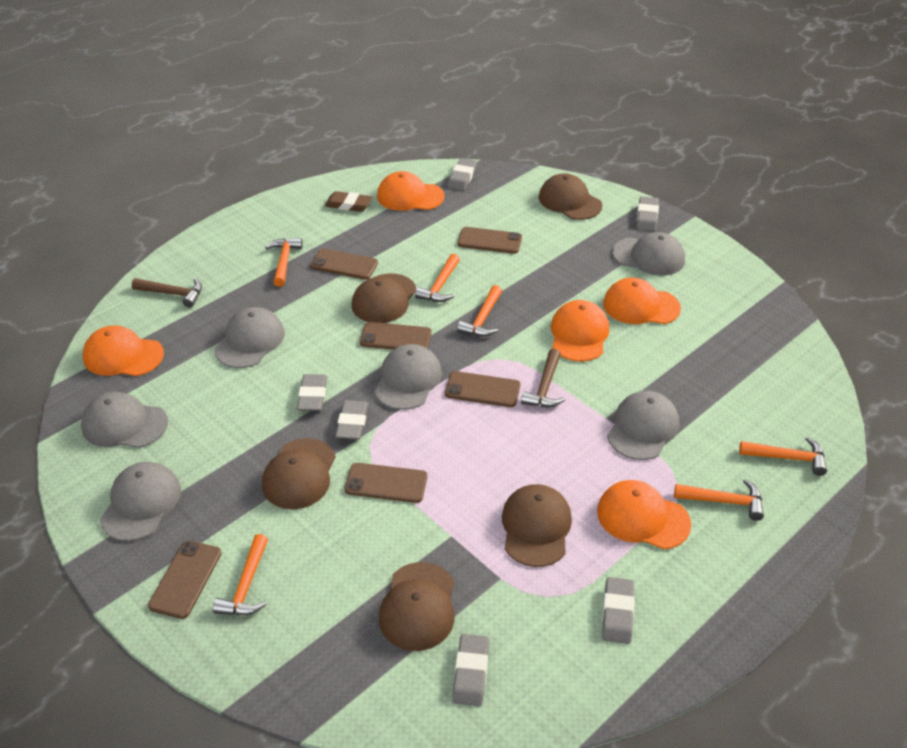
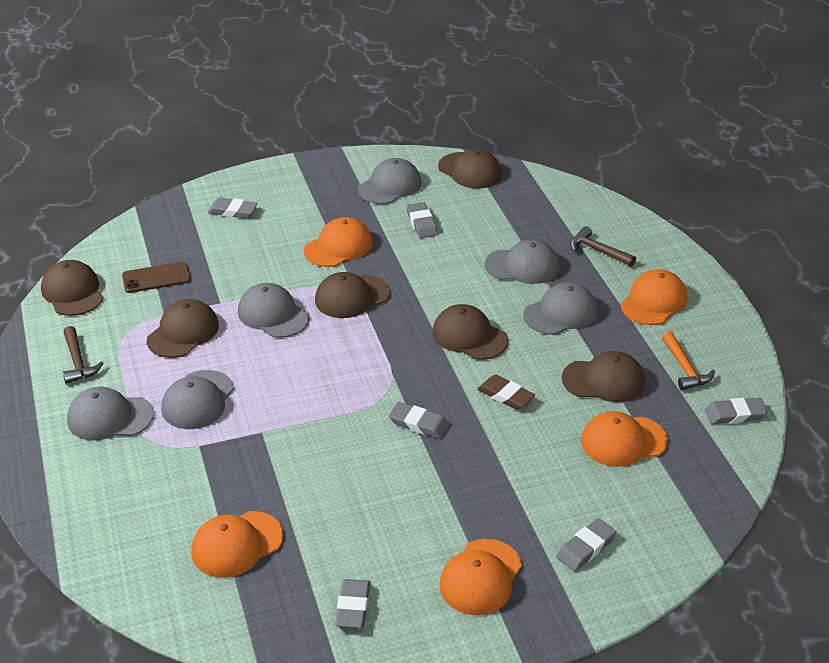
brown cap: [262,438,336,509] [351,273,416,323] [379,562,454,651] [502,484,572,567] [539,173,602,220] = 5 -> [41,260,104,316] [147,299,219,358] [315,272,390,318] [433,304,508,360] [438,149,502,189] [562,351,645,402] = 6
brown phone: [148,541,221,619] [310,248,378,280] [345,463,427,503] [360,322,431,350] [445,371,520,407] [458,227,522,254] = 6 -> [122,262,191,293] = 1
orange hammer: [213,534,268,615] [265,238,303,287] [415,254,460,302] [457,285,502,337] [674,479,764,521] [739,437,827,476] = 6 -> [662,332,715,390] = 1

